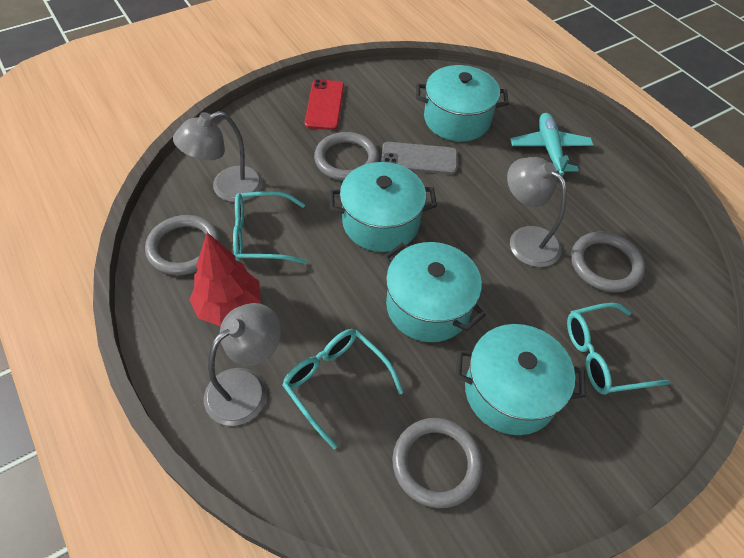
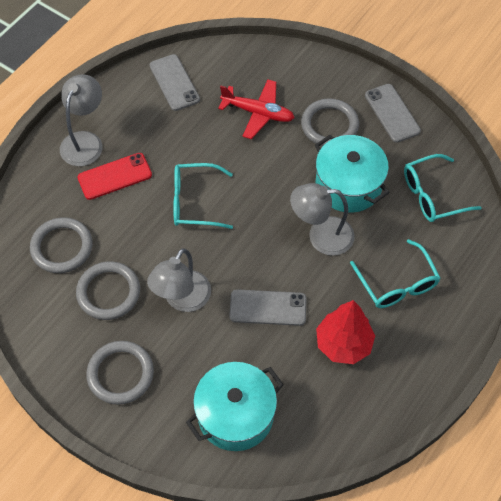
grey phone: [381,142,457,174] = 1 -> [150,54,200,111] [229,289,307,326] [365,84,421,143] = 3
red plane: none = 0 -> [218,80,294,139] = 1
turquoise plane: [510,113,593,175] = 1 -> none = 0
turquoise pot: [329,162,437,252] [384,242,486,342] [416,65,509,141] [455,324,586,435] = 4 -> [186,362,284,451] [315,135,390,213] = 2

